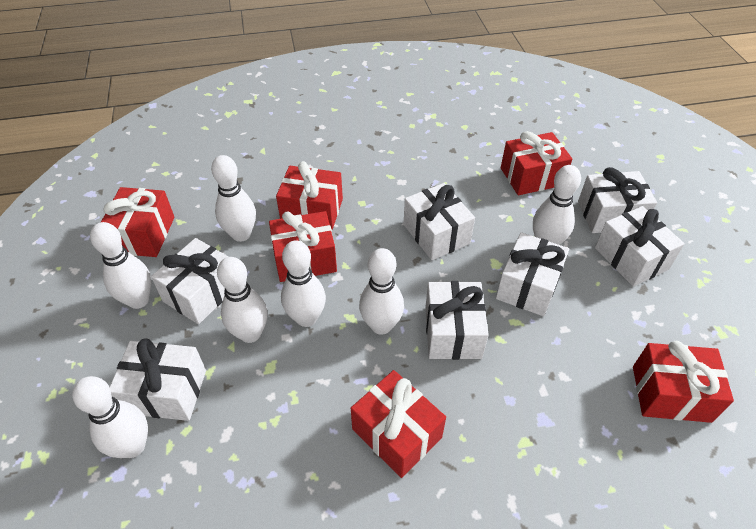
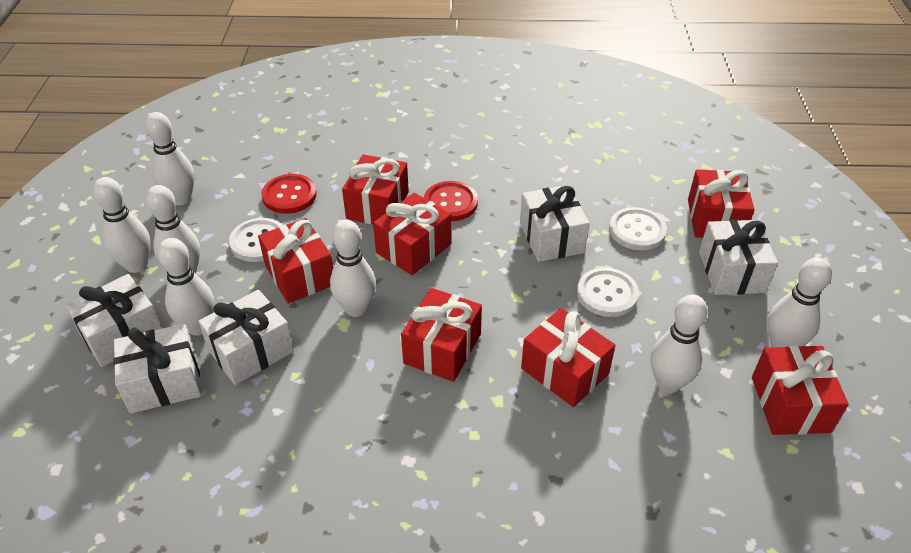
red button: none = 0 -> [262,174,317,214] [424,181,478,221] = 2
red gift: [101,187,174,257] [269,211,337,282] [276,161,343,230] [351,370,446,478] [501,131,572,195] [633,341,734,423] = 6 -> [258,218,333,303] [342,154,409,224] [373,193,452,275] [401,288,482,382] [521,308,615,407] [688,170,755,238] [752,345,849,435] = 7
white button: none = 0 -> [229,218,282,262] [577,268,639,317] [609,207,667,250] = 3
white gift: [109,338,206,421] [151,238,228,324] [404,183,475,260] [425,281,489,360] [496,232,569,316] [578,167,657,233] [595,206,685,287] = 7 -> [65,274,162,367] [113,324,202,414] [198,290,294,385] [520,185,589,262] [699,220,778,295] = 5

